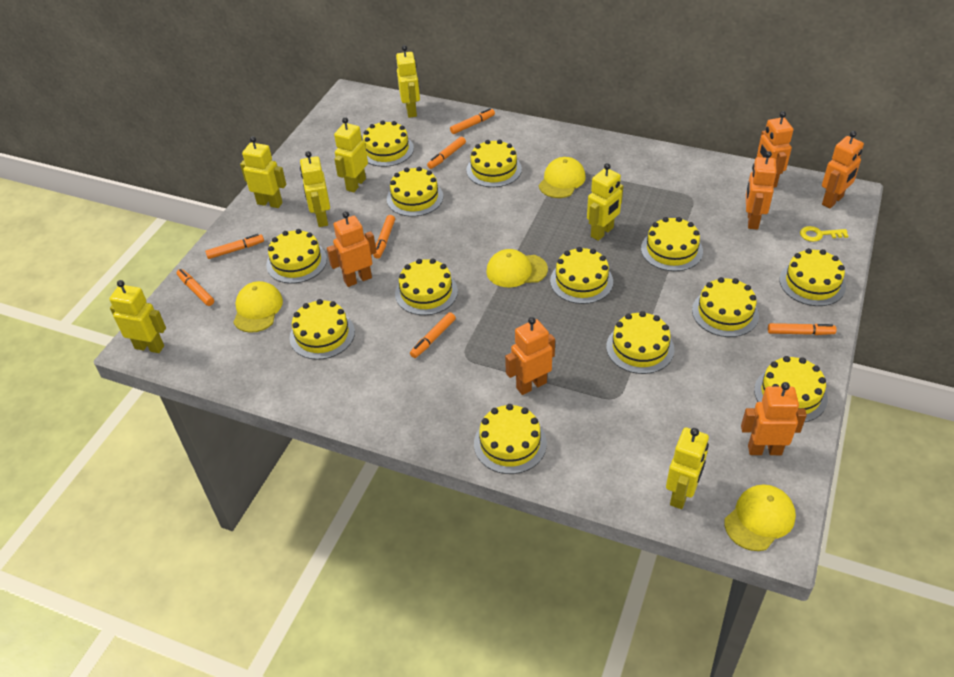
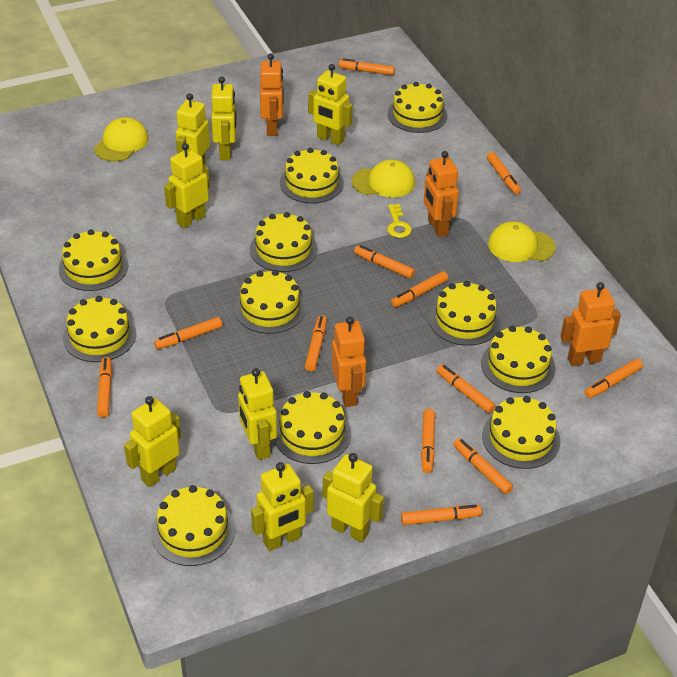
orange marker: [177,269,214,306] [205,234,264,259] [373,215,395,259] [410,312,456,358] [427,137,466,169] [450,108,495,134] [768,323,836,335] = 7 -> [97,357,112,418] [154,317,222,349] [305,315,327,372] [339,58,395,75] [354,245,415,279] [391,271,448,307] [401,504,482,525] [421,409,435,473] [436,364,495,413] [453,438,513,494] [487,152,521,194] [585,359,643,398] = 12
orange robot: [327,211,376,287] [505,317,555,395] [741,382,807,455] [746,151,777,229] [757,111,793,188] [822,131,864,208] = 6 -> [260,53,284,136] [332,316,366,407] [424,151,459,237] [560,282,621,366] = 4
yellow cake: [266,229,327,283] [290,299,355,360] [363,120,414,167] [387,167,443,217] [395,258,458,315] [466,139,522,187] [474,404,547,474] [550,247,613,304] [606,311,674,374] [641,217,703,271] [692,277,759,337] [754,356,828,422] [780,248,846,306] = 13 -> [59,229,128,291] [63,296,136,362] [151,485,235,566] [235,270,306,334] [250,212,318,272] [274,391,351,464] [280,148,344,203] [387,82,447,133] [429,281,501,346] [481,326,555,393] [482,396,561,469] = 11
yellow cap: [233,281,283,333] [486,249,548,287] [539,157,585,198] [724,485,796,551] = 4 -> [94,117,149,162] [352,160,415,197] [488,221,556,262] = 3
yellow robot: [109,280,166,353] [240,136,286,208] [300,151,330,227] [334,117,368,192] [396,45,420,118] [587,163,623,241] [666,427,709,509] = 7 -> [124,396,181,487] [164,143,210,228] [176,93,210,165] [211,76,237,160] [238,368,277,460] [251,462,314,551] [308,64,353,145] [323,453,384,542] = 8

